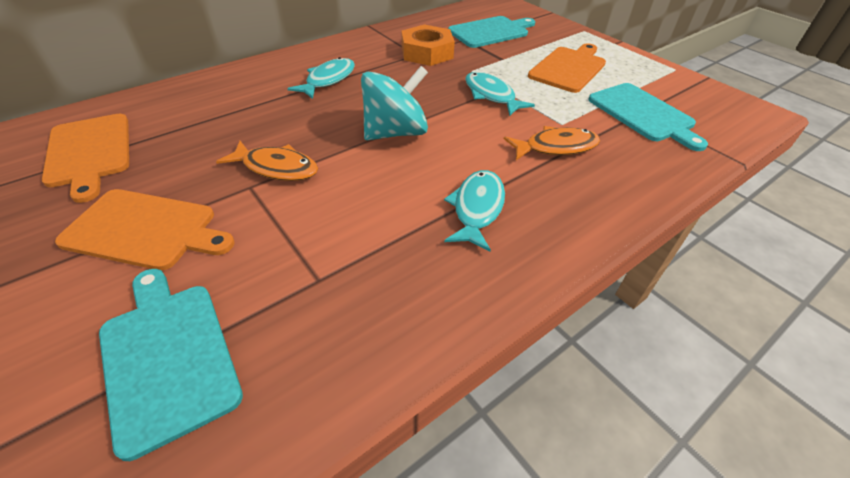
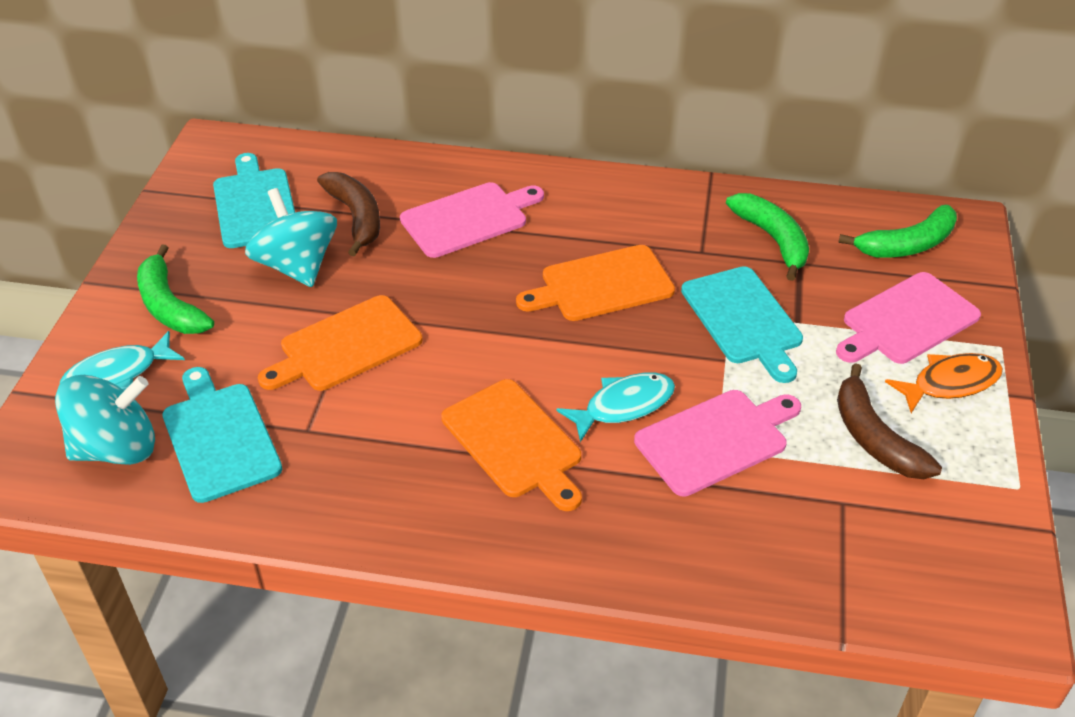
brown banana: none = 0 -> [317,172,380,257] [837,363,942,479] = 2
green banana: none = 0 -> [137,244,214,334] [726,193,809,281] [838,205,957,258] = 3
orange fish: [216,141,318,181] [504,126,600,160] = 2 -> [885,353,1003,413] = 1
orange nut: [401,24,455,66] = 1 -> none = 0
pink cutting board: none = 0 -> [400,182,544,258] [634,390,801,496] [836,272,981,364] = 3
turquoise fish: [287,57,355,99] [444,170,505,251] [465,72,535,116] = 3 -> [60,331,185,390] [556,373,675,442] = 2
turquoise spinning top: [361,66,428,140] = 1 -> [55,375,155,465] [245,188,337,287] = 2

